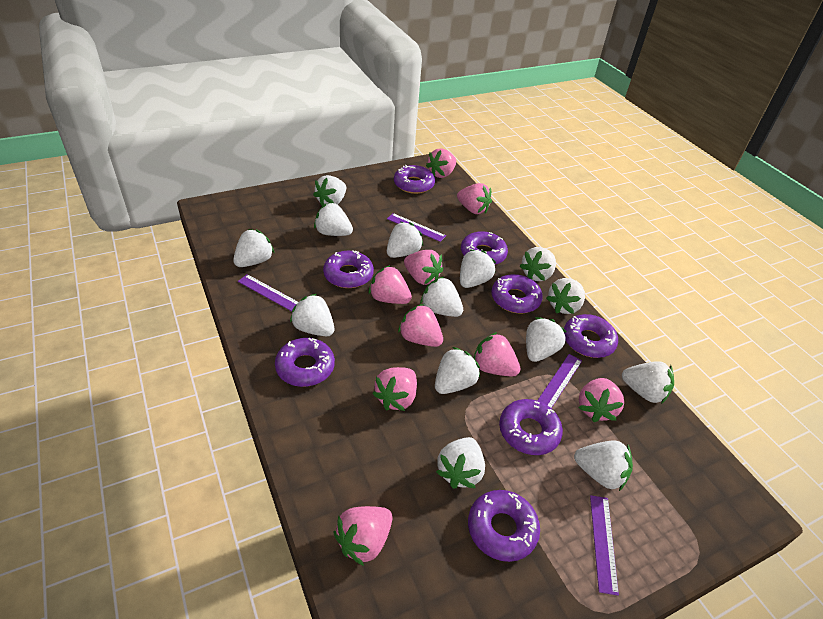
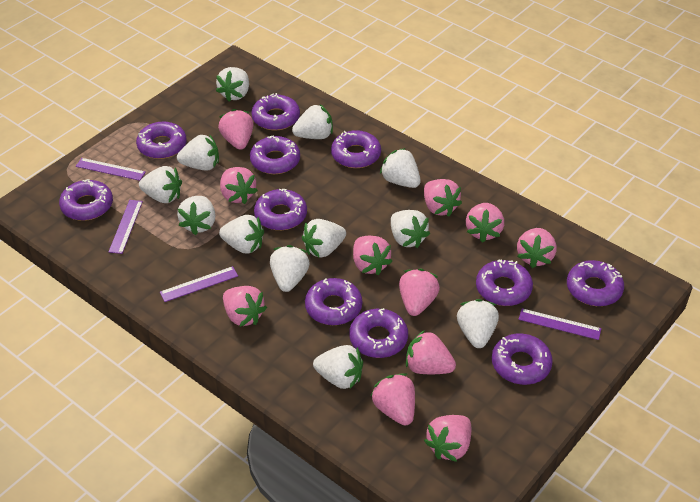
pink strawberry: [334,506,393,566] [369,265,412,304] [372,367,417,411] [398,304,443,347] [404,250,443,285] [426,148,456,178] [457,183,492,214] [474,332,521,377] [578,378,624,422] = 9 -> [218,109,254,150] [220,167,258,204] [223,286,267,327] [353,236,393,275] [371,373,415,426] [399,269,440,316] [406,330,456,374] [424,179,462,216] [424,415,471,462] [466,203,504,243] [517,228,557,268] = 11
purple donut: [275,338,335,387] [323,250,374,288] [394,165,435,194] [461,231,508,265] [468,490,540,562] [491,274,543,313] [499,399,563,455] [564,314,618,358] = 8 -> [59,179,113,221] [136,122,187,159] [250,136,300,174] [251,93,300,131] [254,189,307,230] [305,278,362,325] [331,130,381,168] [349,308,408,358] [476,260,533,306] [492,334,553,385] [567,260,624,306] = 11
white strawberry: [233,229,274,267] [290,294,334,336] [313,175,346,206] [314,202,353,236] [387,222,424,258] [420,276,463,317] [435,347,480,394] [436,437,485,489] [460,249,496,288] [520,247,556,281] [526,317,567,362] [546,278,585,314] [574,441,633,491] [622,361,674,404] = 14 -> [139,166,182,203] [177,134,219,170] [177,196,216,235] [216,67,249,102] [219,215,264,254] [270,245,310,292] [292,104,333,139] [302,219,346,258] [313,345,363,389] [380,148,421,188] [391,210,430,248] [457,299,499,348] = 12

